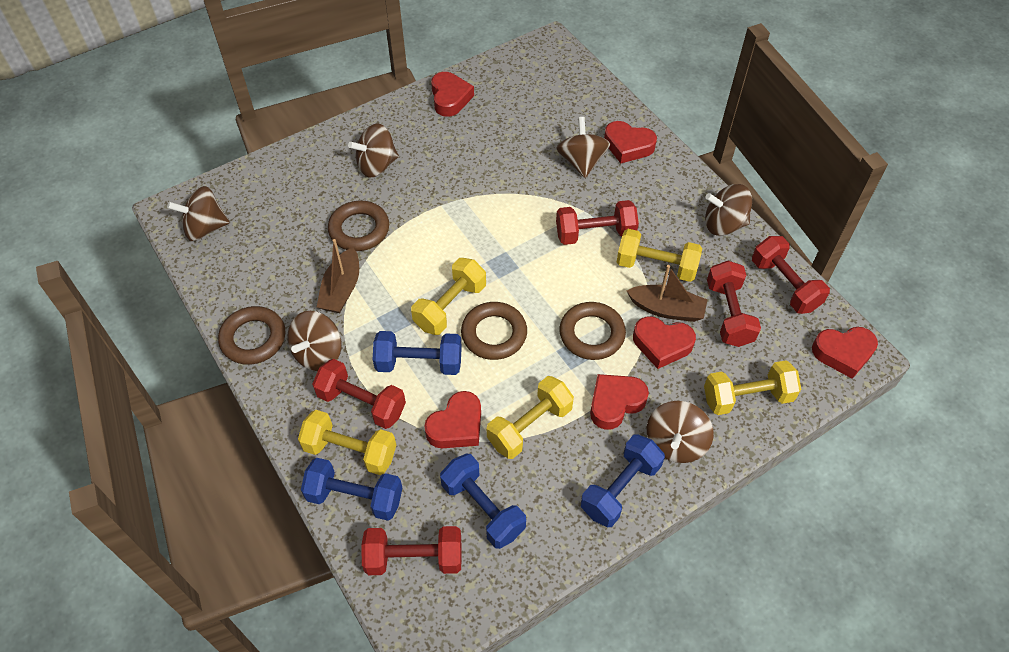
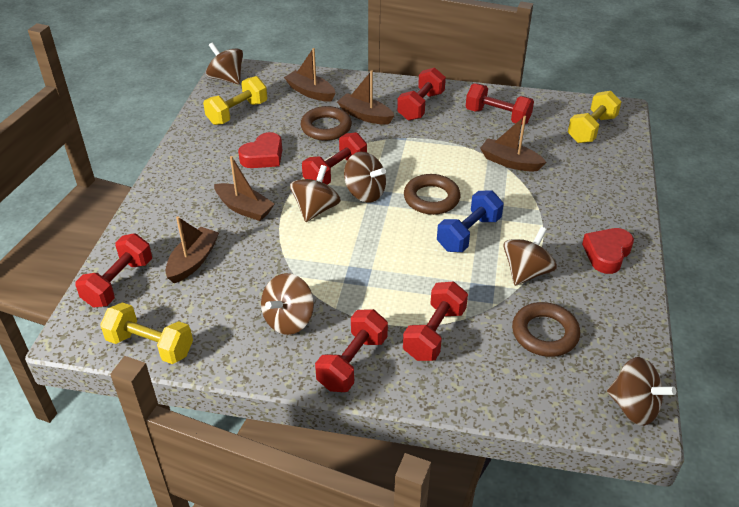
blue dumbbell: [301,458,402,521] [373,331,462,375] [440,454,526,549] [581,434,665,527] = 4 -> [437,190,504,252] = 1
brown boat: [317,239,359,313] [627,265,708,322] = 2 -> [165,216,219,283] [214,156,274,221] [284,48,335,102] [337,70,395,125] [480,116,546,171] = 5
brown ring: [218,306,286,365] [328,200,389,251] [461,302,527,360] [559,302,626,360] = 4 -> [301,106,352,141] [404,174,460,215] [512,302,580,357] = 3
red dumbbell: [312,359,406,429] [361,526,462,575] [556,200,639,245] [707,261,761,347] [752,236,830,314] = 5 -> [75,233,152,308] [302,132,367,185] [315,309,388,392] [397,67,446,121] [403,281,468,361] [466,83,534,125] = 6
red heart: [424,391,481,448] [431,72,474,117] [590,374,649,430] [604,121,657,163] [633,316,696,369] [812,327,878,379] = 6 -> [238,132,282,168] [582,228,634,274] = 2
yellow dumbbell: [298,410,396,475] [411,258,486,335] [487,376,574,459] [617,229,702,282] [704,360,801,415] = 5 -> [100,302,193,364] [203,76,267,125] [568,91,621,143] = 3

